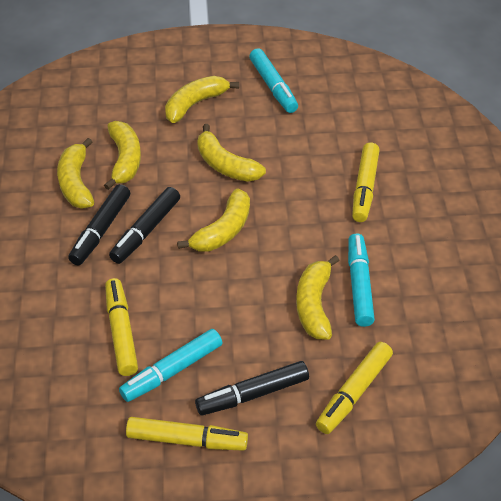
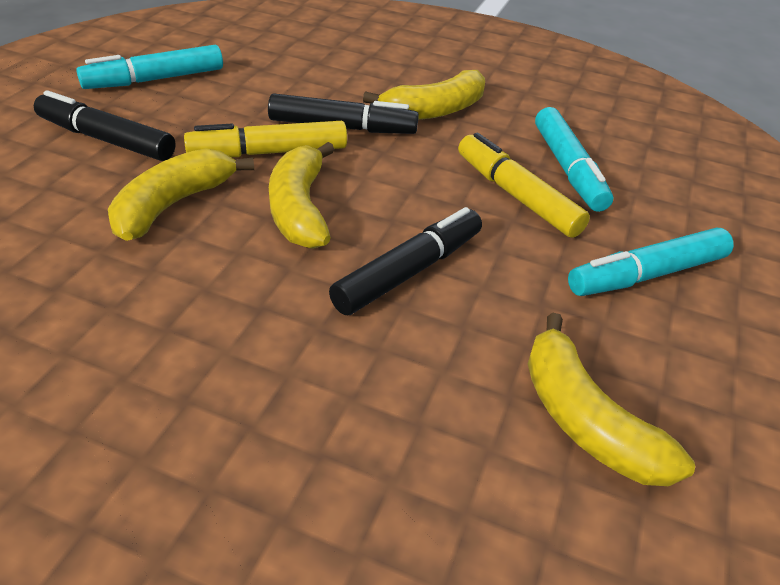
yellow banana: [57,138,94,209] [104,121,141,190] [165,76,239,123] [177,188,250,252] [197,124,266,182] [296,255,340,340] = 6 -> [108,148,254,241] [269,142,335,249] [363,70,485,120] [528,312,695,486] = 4
yellow marker: [105,278,138,376] [126,417,248,451] [316,342,393,434] [352,143,380,222] = 4 -> [184,121,347,157] [458,132,590,238] = 2

